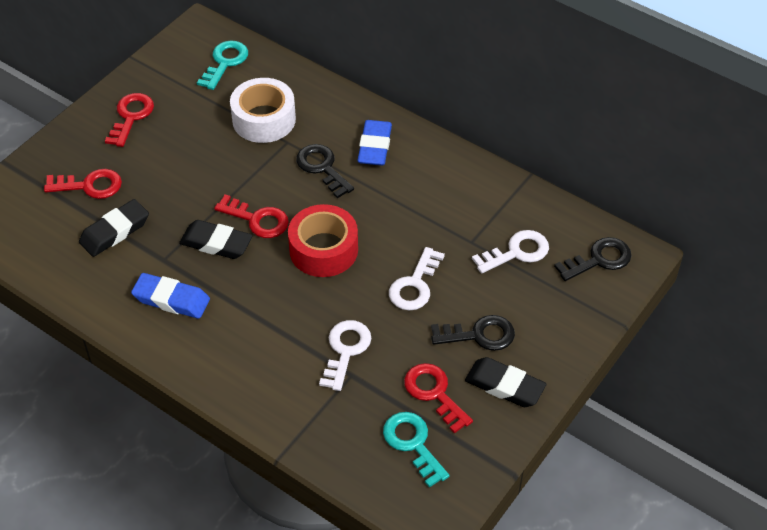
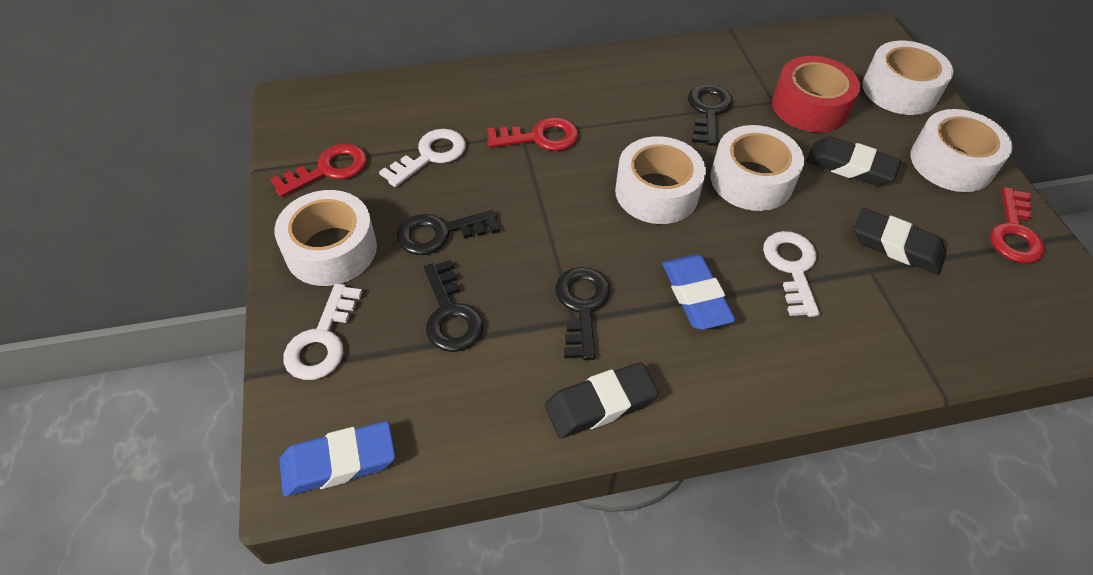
black key: [296,144,354,198] [431,315,515,351] [554,237,631,281] = 3 -> [396,210,500,255] [424,260,483,352] [555,267,610,360] [688,84,732,146] = 4
red key: [44,169,122,199] [105,93,154,147] [214,194,289,238] [404,363,473,434] = 4 -> [270,144,367,197] [487,117,578,151] [990,187,1045,263] = 3
turquoise key: [197,41,248,90] [383,412,450,488] = 2 -> none = 0
white tape: [230,78,296,143] = 1 -> [274,190,377,286] [615,136,706,224] [711,125,804,211] [862,41,953,115] [911,109,1013,192] = 5

